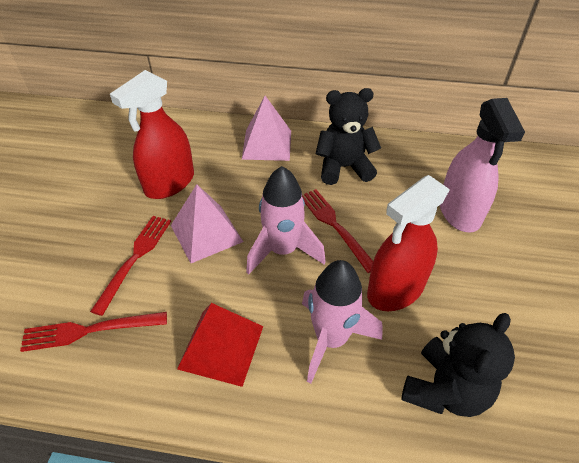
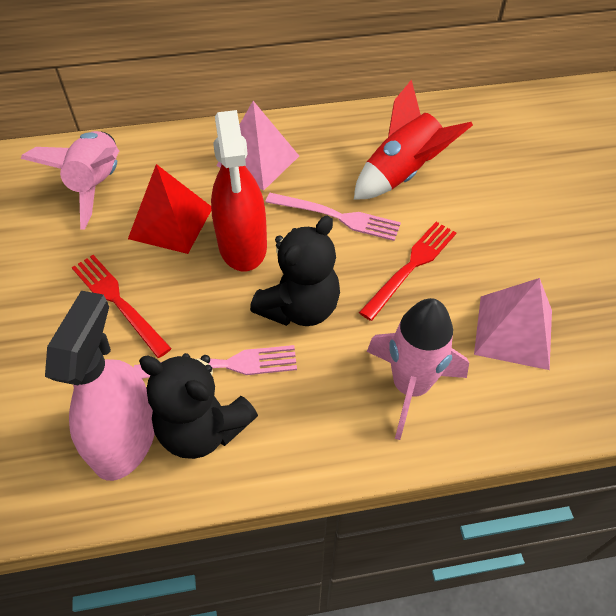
pink fork: none = 0 -> [134,345,297,379] [266,193,401,241] = 2
red fork: [20,312,167,352] [90,216,171,316] [302,189,373,273] = 3 -> [71,255,172,358] [359,222,456,321] = 2
red rocket: none = 0 -> [354,79,473,200] = 1
red spray bottle: [110,70,194,199] [367,175,450,311] = 2 -> [211,110,267,271] = 1

